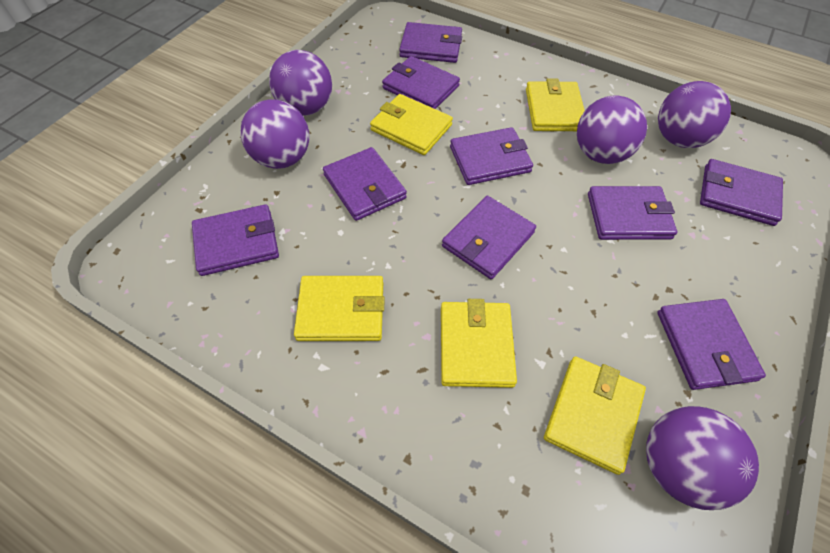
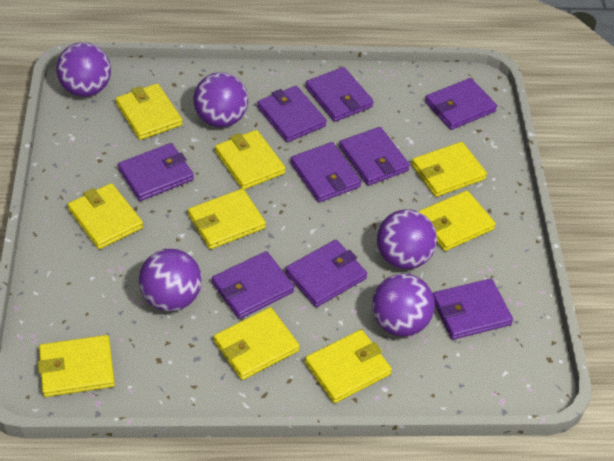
yellow wallet: [294,276,385,341] [370,94,453,155] [441,299,517,388] [526,78,585,131] [544,356,646,475] = 5 -> [38,335,115,397] [67,183,143,249] [116,83,183,140] [188,189,266,249] [214,307,300,380] [215,130,285,190] [305,329,392,403] [411,142,487,197] [418,190,496,251] = 9

